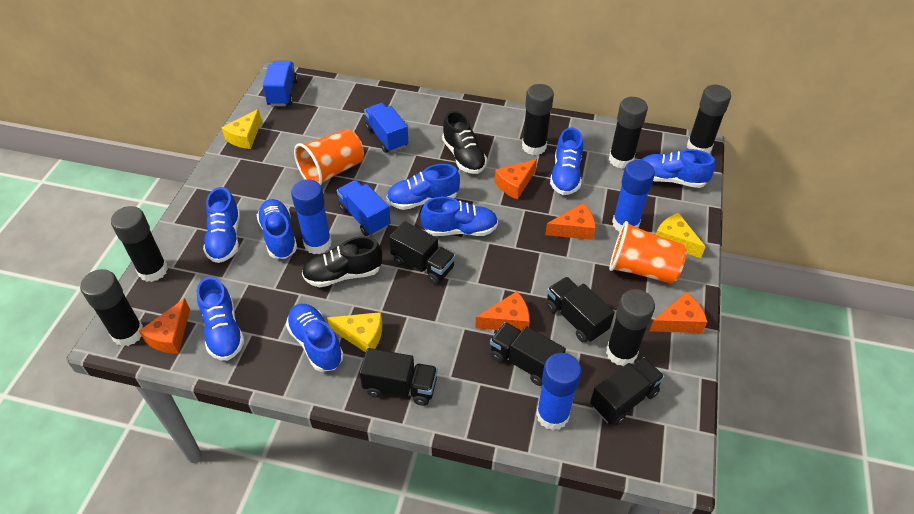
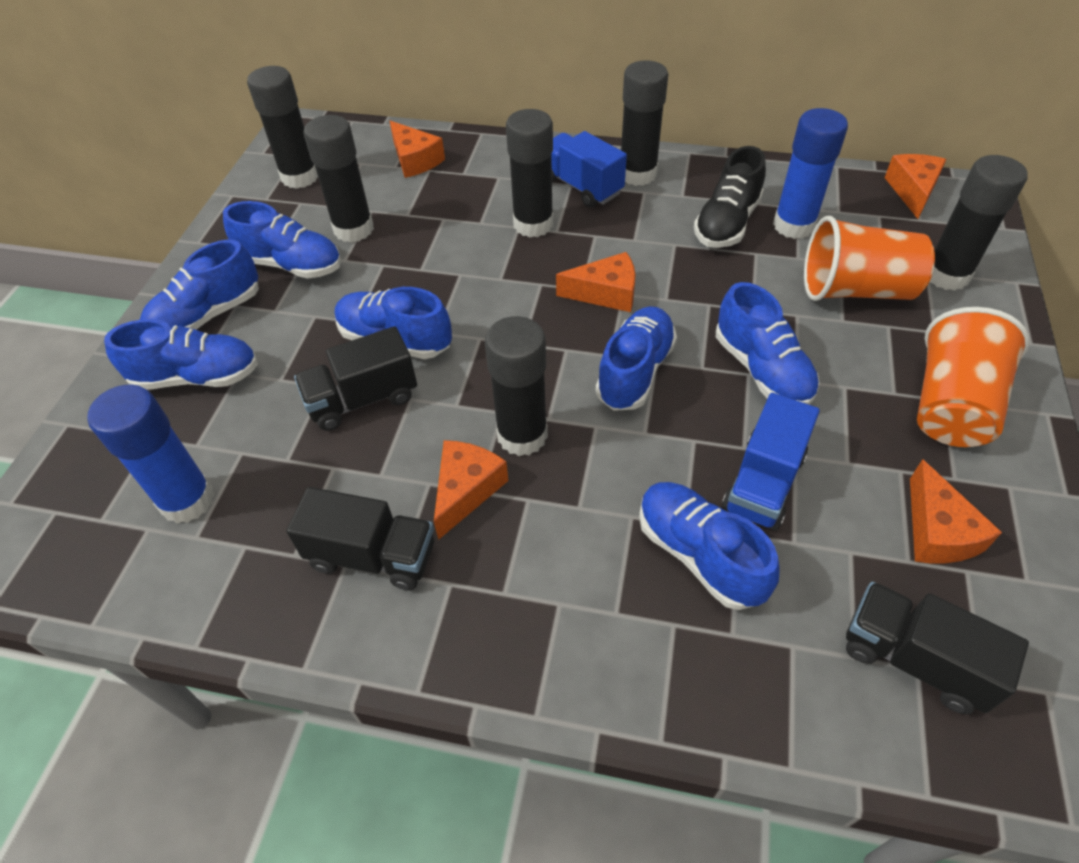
black shoe: [302,236,382,287] [442,111,487,174] = 2 -> [694,146,766,248] = 1
black truck: [359,348,438,406] [389,221,456,285] [490,322,566,386] [546,277,615,342] [590,357,665,425] = 5 -> [286,487,434,590] [294,326,417,431] [846,582,1029,714] = 3
blue glue stick: [291,179,332,254] [536,353,582,430] [612,160,655,232] = 3 -> [87,385,215,523] [773,108,848,239] = 2
blue shoe: [197,276,245,361] [203,187,240,263] [257,199,297,259] [286,304,344,372] [386,164,460,210] [420,197,498,236] [550,128,583,195] [642,149,715,188] = 8 -> [104,319,258,390] [140,240,259,330] [223,201,341,279] [335,287,452,359] [596,306,677,411] [639,482,780,610] [716,282,820,405] = 7
blue truck: [263,61,298,106] [337,180,391,236] [364,103,408,153] = 3 -> [551,131,627,208] [722,393,820,530] = 2
yellow cheese: [221,109,262,149] [327,312,382,352] [656,213,706,258] = 3 -> none = 0

